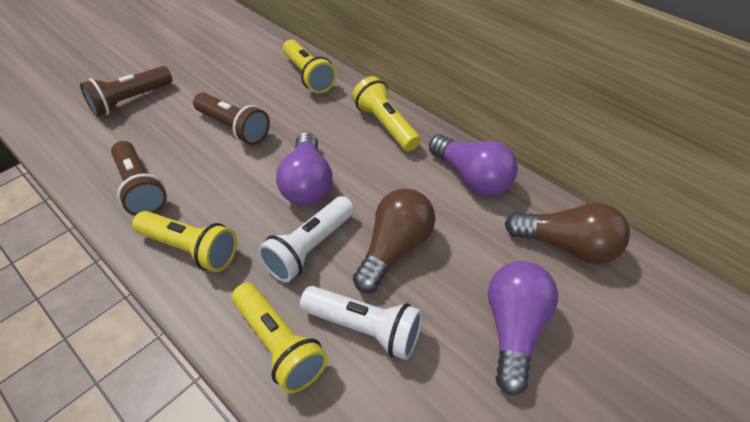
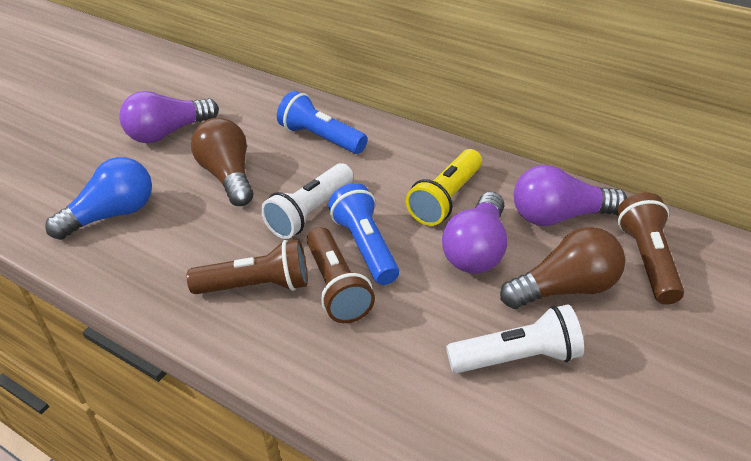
blue flashlight: none = 0 -> [277,91,368,154] [328,183,399,285] = 2
blue light bulb: none = 0 -> [45,157,152,240] = 1
yellow flashlight: [132,211,237,272] [232,283,328,393] [283,39,337,93] [352,76,421,151] = 4 -> [406,149,482,226] = 1

